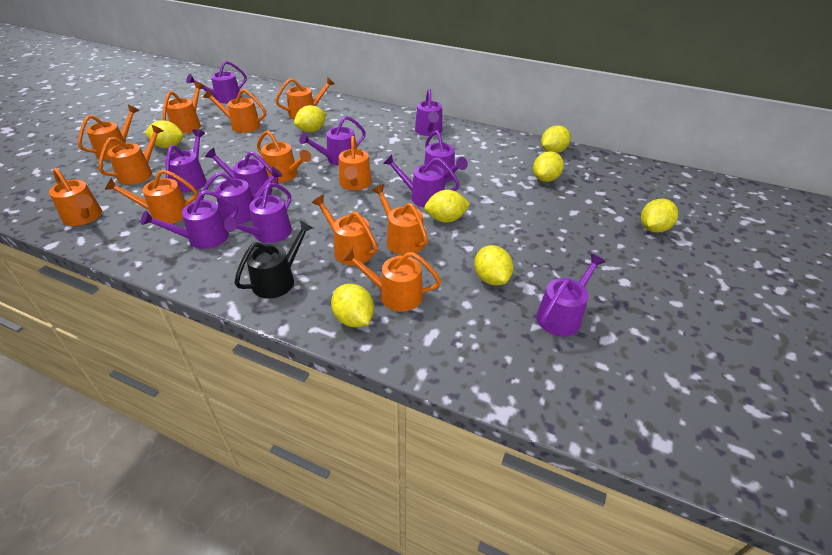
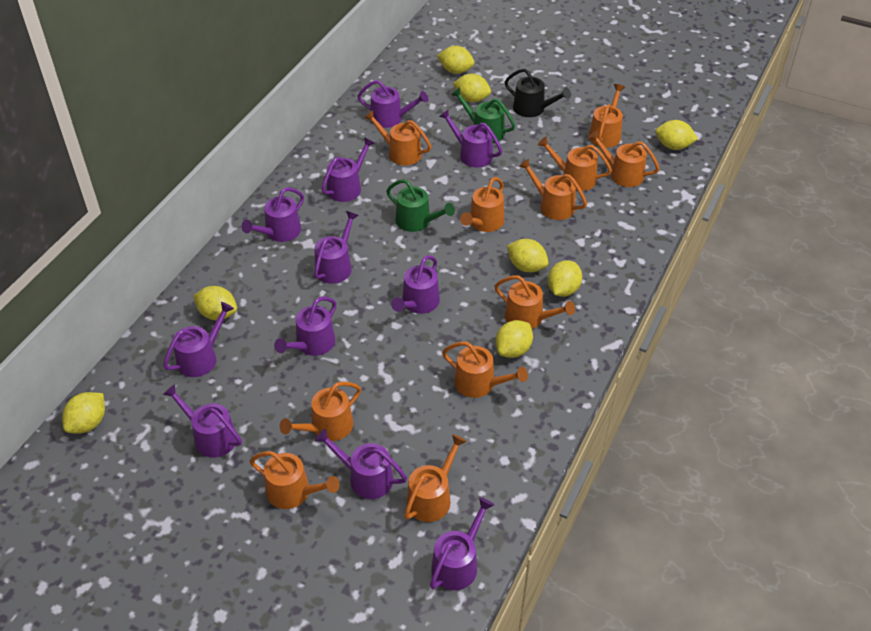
green watering can: none = 0 -> [386,179,455,232] [451,87,515,143] = 2
orange watering can: [49,168,102,226] [78,105,140,161] [98,125,163,185] [104,170,198,224] [163,82,205,134] [203,89,266,133] [257,130,311,183] [275,77,334,119] [312,195,378,265] [339,136,372,190] [342,248,441,312] [372,184,428,255] = 12 -> [250,451,340,509] [280,381,361,441] [364,110,432,165] [404,434,467,522] [442,342,528,398] [460,177,504,232] [495,275,575,329] [519,159,587,220] [538,136,612,191] [588,130,660,187] [589,84,625,148] = 11

